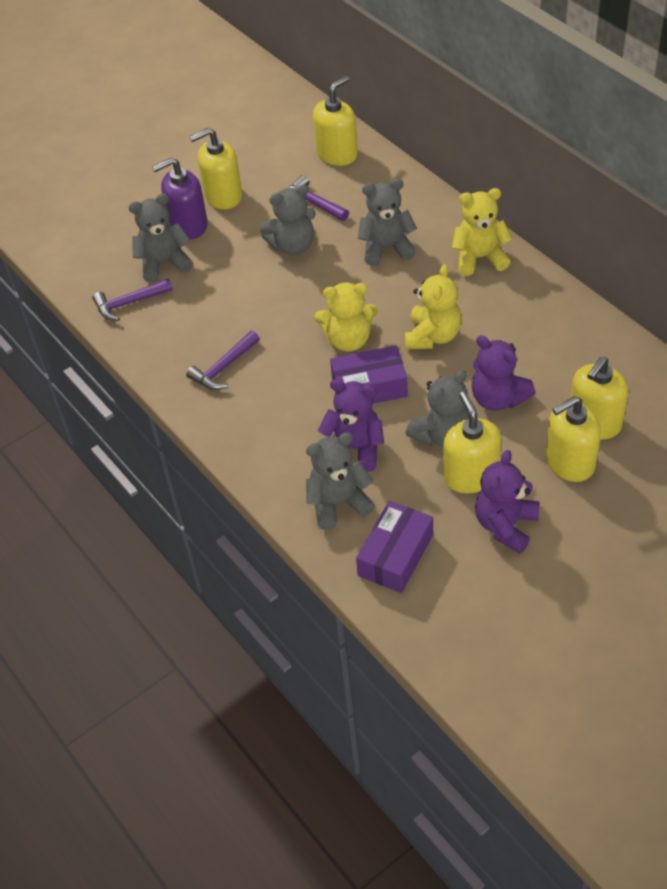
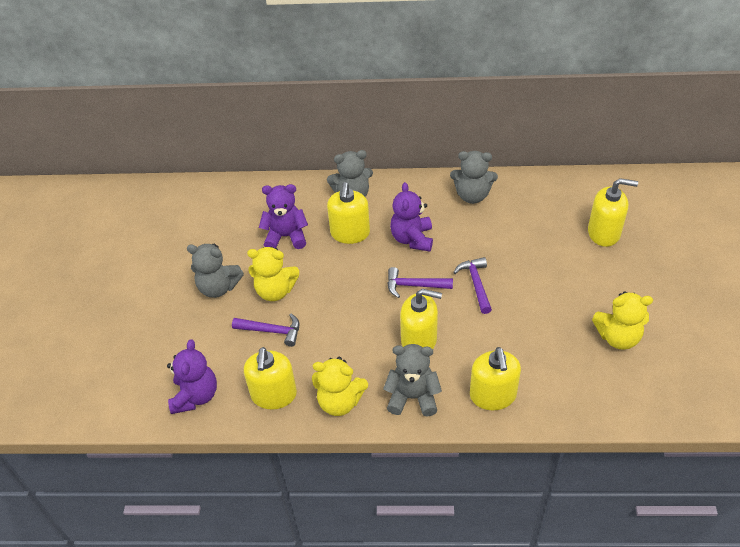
grey teddy bear: [129,193,193,283] [259,184,316,255] [306,432,375,530] [358,179,417,266] [406,370,469,446] = 5 -> [187,244,244,298] [327,150,373,197] [383,344,442,417] [450,151,498,204] = 4
purple box: [330,345,408,404] [356,501,433,593] = 2 -> none = 0
purple soap dispenser: [152,157,208,239] = 1 -> none = 0

